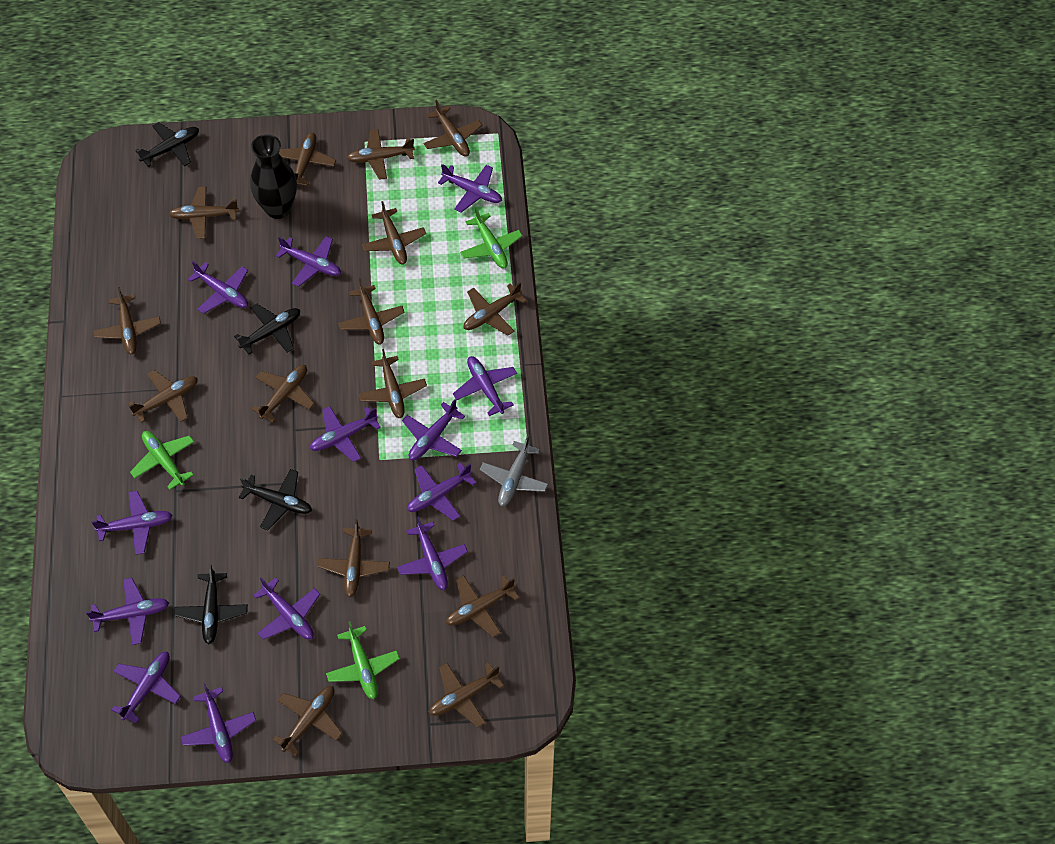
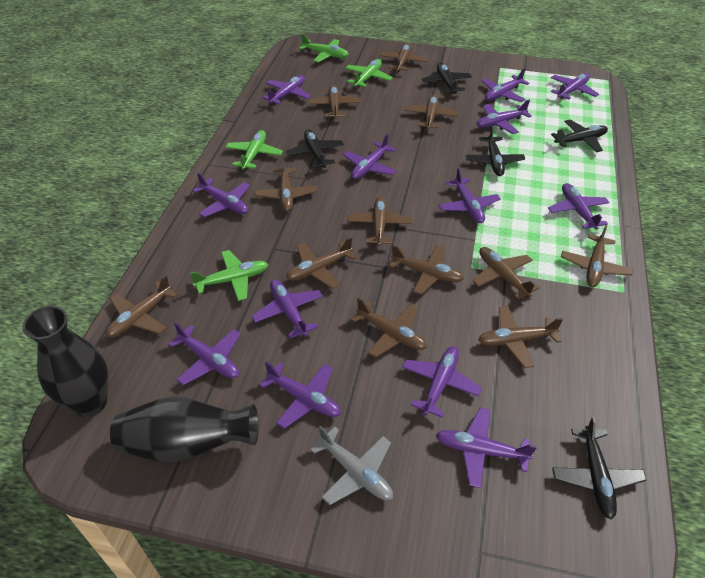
black plane: [135,122,199,167] [174,564,248,644] [234,304,300,354] [239,469,312,530] = 4 -> [286,129,344,168] [422,63,472,94] [466,126,525,176] [551,120,608,152] [552,417,646,519] = 5
black vase: [250,134,297,219] = 1 -> [22,306,108,417] [110,397,259,463] = 2
brown plane: [93,287,161,355] [128,370,198,423] [169,186,239,239] [251,365,315,422] [272,686,343,756] [279,132,336,186] [317,519,390,598] [338,278,405,344] [347,129,415,180] [359,349,427,418] [362,201,426,264] [424,100,482,157] [429,662,504,727] [446,575,519,637] [463,282,527,336] = 15 -> [106,276,178,338] [255,157,317,212] [286,237,357,289] [308,85,361,119] [347,196,412,246] [351,298,427,358] [379,43,428,72] [389,245,464,295] [404,95,459,129] [473,247,540,299] [478,306,563,368] [561,225,633,287] = 12
green plane: [130,431,194,490] [326,621,400,699] [460,207,523,268] = 3 -> [190,250,269,301] [226,130,283,170] [299,34,349,63] [345,59,393,88] = 4

